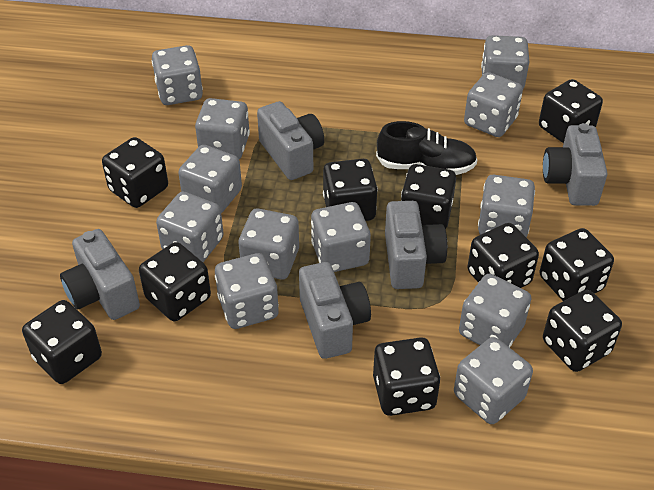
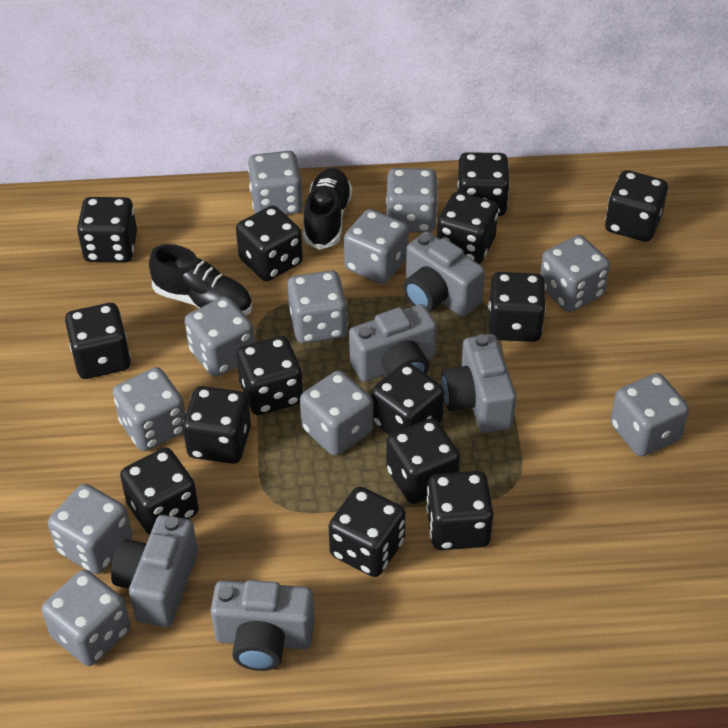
black dice: [22,300,102,384] [102,137,168,208] [139,242,211,321] [323,159,378,221] [373,337,440,416] [401,164,456,229] [467,223,539,288] [539,79,603,143] [540,228,614,301] [543,290,622,372] = 10 -> [65,303,131,379] [77,197,137,262] [120,448,199,535] [183,386,251,464] [236,206,303,281] [237,336,303,415] [329,487,406,577] [371,362,444,435] [386,418,460,504] [426,471,493,550] [437,192,498,264] [457,152,510,216] [488,272,546,342] [605,170,668,242] = 14
black shoe: [376,121,478,175] = 1 -> [149,244,252,315] [303,168,352,250] = 2
grey dice: [152,45,203,105] [156,192,224,262] [178,145,242,213] [195,98,250,159] [215,253,279,329] [239,209,299,280] [311,202,371,272] [454,337,533,424] [459,274,531,347] [464,72,523,137] [478,175,535,238] [481,35,529,89] = 12 -> [42,570,131,666] [48,484,132,574] [113,367,186,451] [185,296,255,377] [248,151,303,215] [288,270,348,343] [300,371,373,456] [344,209,409,284] [386,168,438,233] [540,235,610,312] [610,373,689,457] = 11

